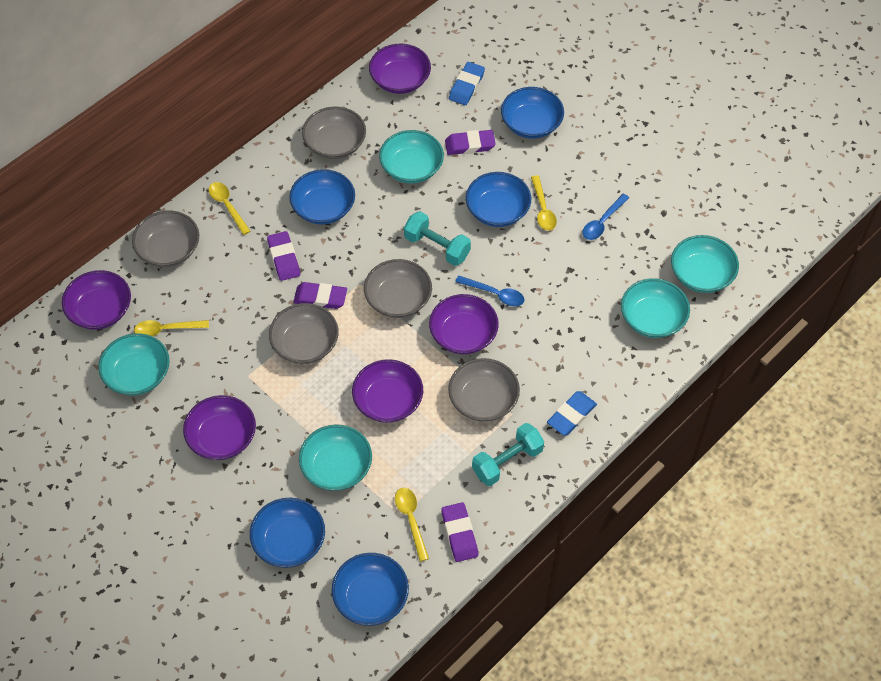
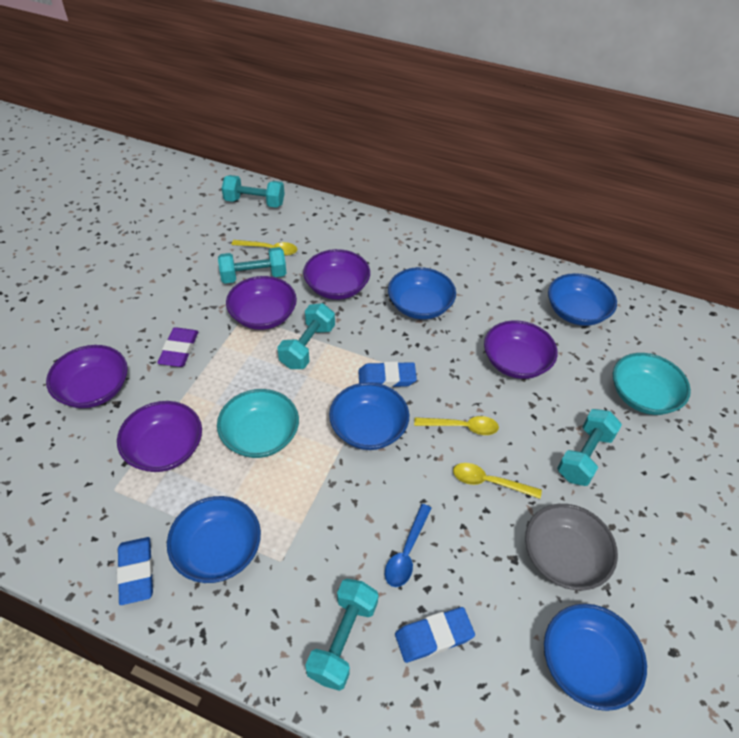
blue eraser: [449,62,485,105] [547,391,597,436] = 2 -> [117,537,153,605] [358,361,417,388] [395,607,475,663] = 3
blue spoon: [455,275,525,306] [582,194,629,240] = 2 -> [385,504,432,587] = 1
grey bowl: [132,210,199,267] [269,303,339,364] [302,106,366,159] [364,259,432,318] [448,358,520,421] = 5 -> [525,504,618,590] = 1
purple eraser: [267,231,300,281] [293,282,347,309] [441,502,478,562] [445,130,496,155] = 4 -> [157,327,198,367] = 1
turquoise bowl: [98,333,169,395] [299,424,372,491] [379,130,444,184] [621,278,690,338] [671,235,739,293] = 5 -> [217,389,299,458] [613,353,691,415] = 2
turquoise dumbbell: [404,211,471,266] [472,423,544,486] = 2 -> [218,247,287,283] [222,175,285,208] [277,303,335,369] [305,579,379,691] [557,409,622,486] = 5
yellow spoon: [134,320,209,336] [209,182,250,235] [395,488,429,561] [531,176,557,231] = 4 -> [231,240,297,256] [414,416,499,435] [453,463,542,499] = 3

